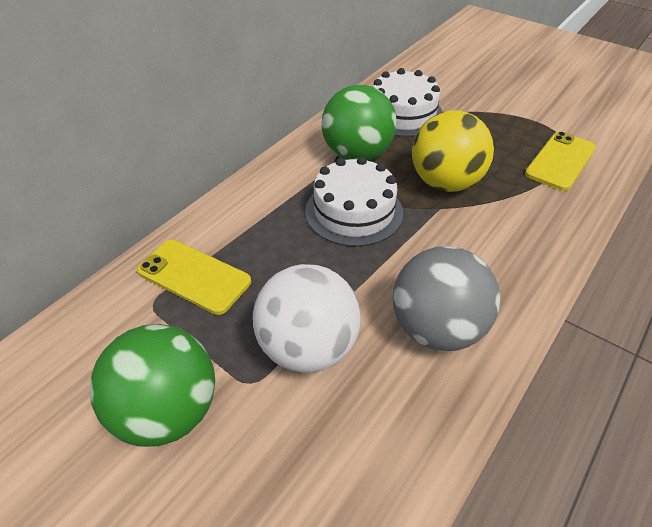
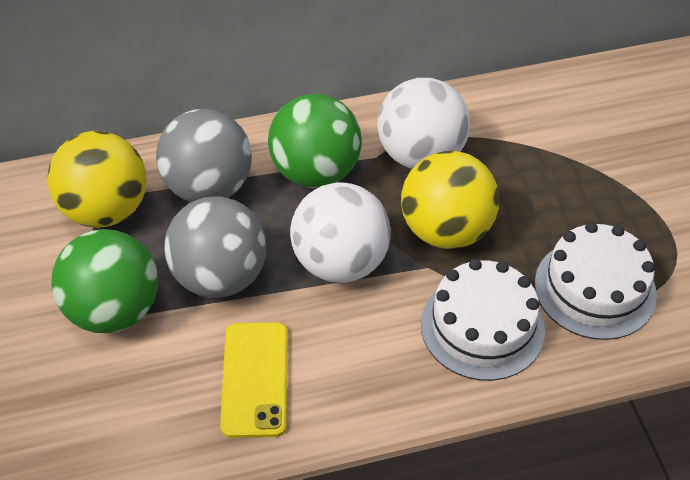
grey ball: [393,246,500,351] = 1 -> [156,109,252,202] [164,196,266,298] = 2
white ball: [253,264,361,373] = 1 -> [290,182,391,283] [377,78,470,169] = 2
yellow ball: [412,110,494,192] = 1 -> [48,131,147,228] [401,151,500,249] = 2
yellow phone: [137,240,251,315] [525,131,596,191] = 2 -> [220,322,288,438] = 1

